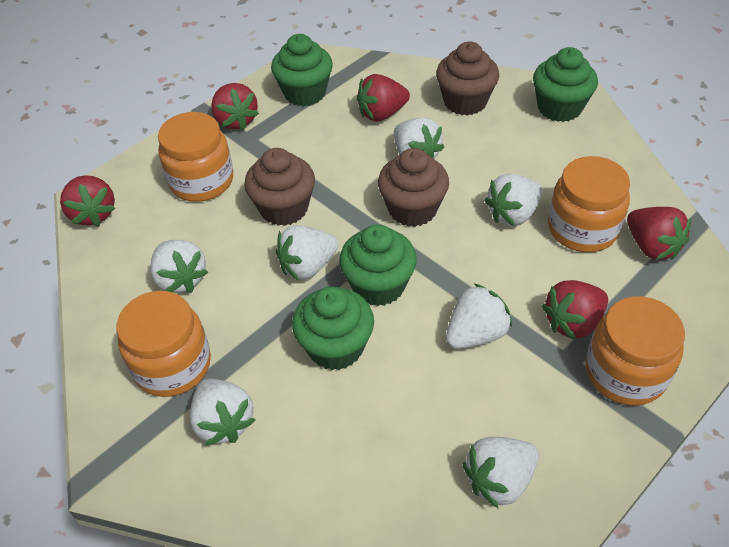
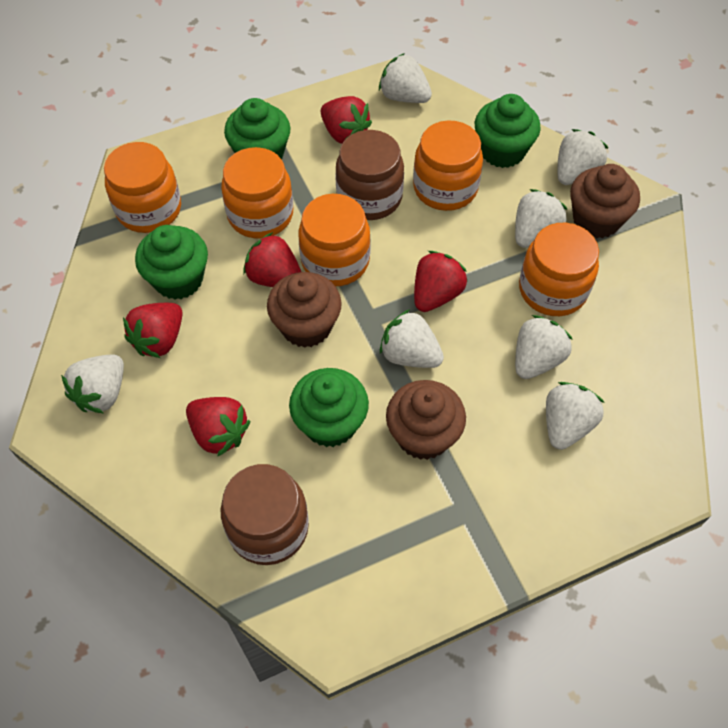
brown jar: none = 0 -> [220,464,309,565] [335,130,404,220] = 2
orange jar: [117,291,211,397] [158,112,233,202] [548,156,630,252] [586,296,685,406] = 4 -> [104,142,181,233] [221,147,293,238] [298,194,371,286] [413,120,483,211] [519,223,599,316] = 5

